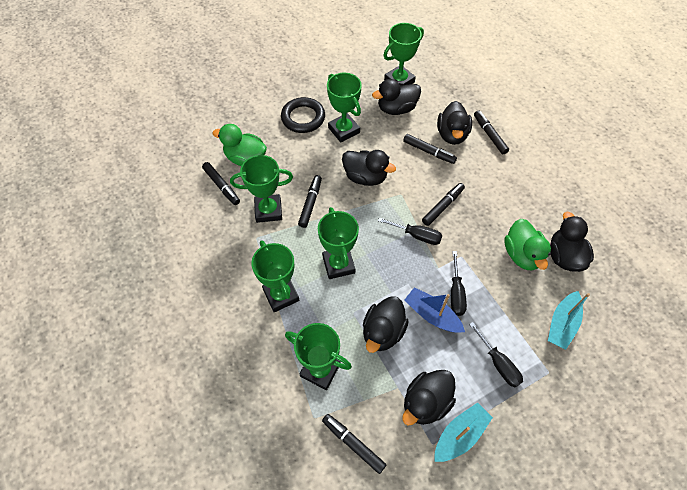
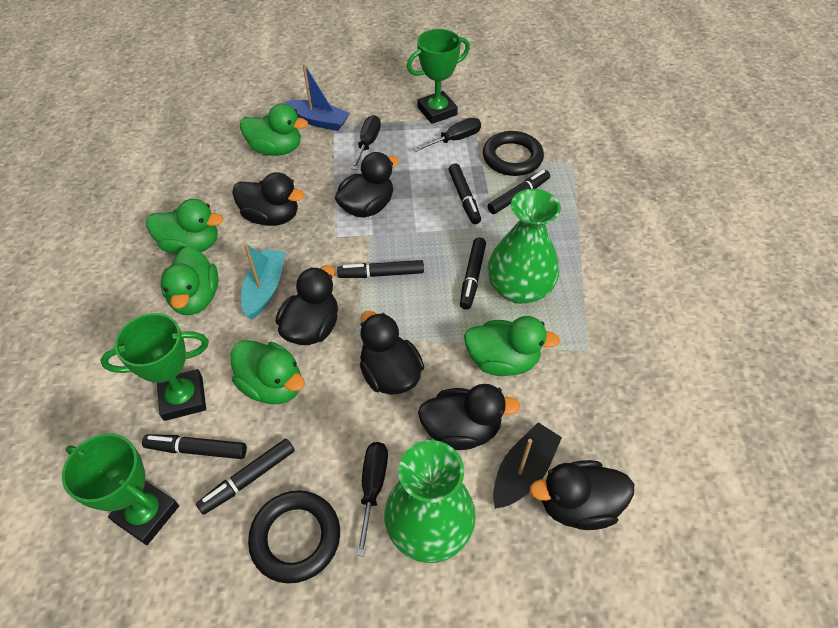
black boat: none = 0 -> [493,422,562,509] = 1
black ring: [281,97,325,133] = 1 -> [248,490,340,583] [483,131,544,176] = 2
green duck: [213,124,267,166] [504,219,551,270] = 2 -> [146,199,223,254] [161,246,218,315] [230,340,305,404] [240,103,308,156] [464,316,560,376] = 5
green trophy: [230,155,293,223] [251,240,300,312] [285,323,352,390] [318,207,359,279] [327,73,362,143] [383,23,424,85] = 6 -> [62,433,179,545] [100,313,209,421] [407,29,470,124] = 3
green vase: none = 0 -> [384,440,476,563] [488,189,561,304] = 2
turquoise boat: [434,403,493,462] [548,291,590,350] = 2 -> [241,244,285,319] = 1

